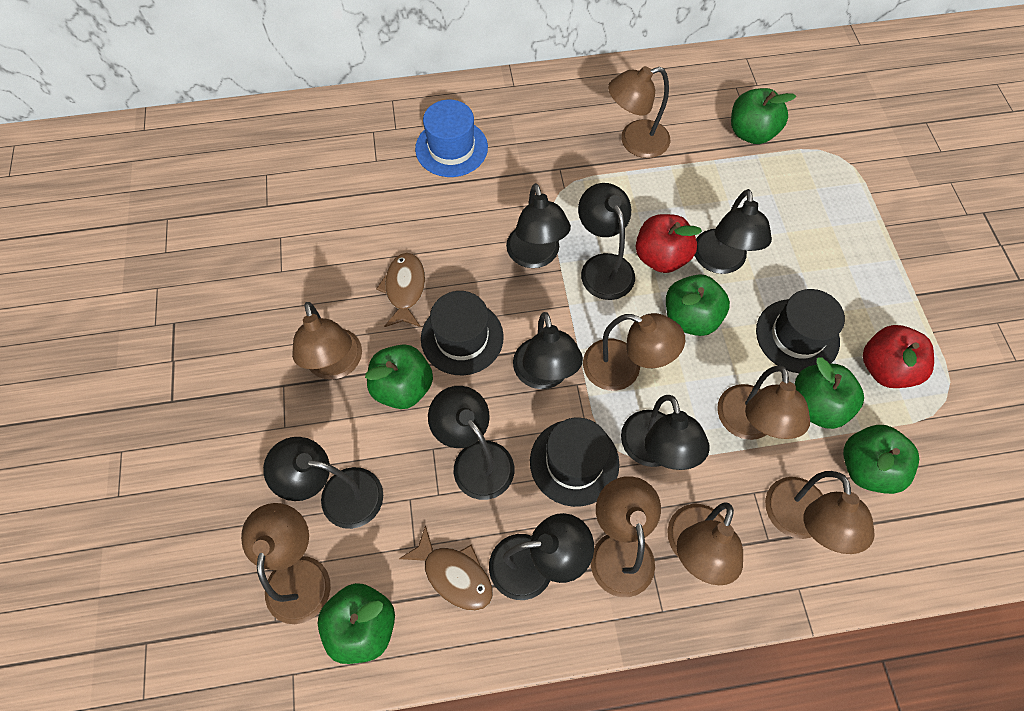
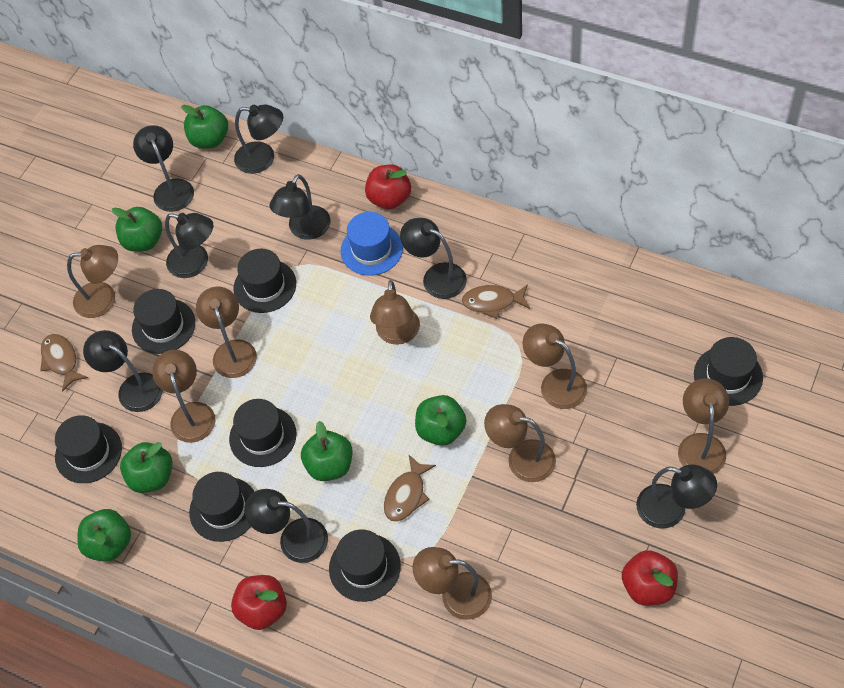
black hat: [421,291,504,375] [530,417,619,507] [756,289,845,373] = 3 -> [55,415,122,483] [132,289,195,354] [189,472,255,542] [229,399,297,467] [234,249,296,313] [329,529,401,602] [694,337,763,406] = 7
brown fish: [376,253,425,327] [399,525,493,611] = 2 -> [40,334,88,392] [384,455,436,522] [462,284,530,319] = 3
red apple: [636,214,702,273] [863,325,934,388] = 2 -> [231,575,287,630] [365,165,411,210] [622,550,678,606] = 3

